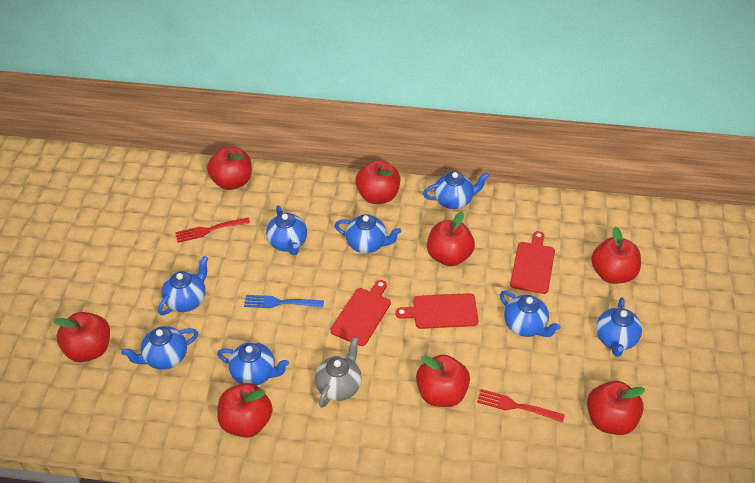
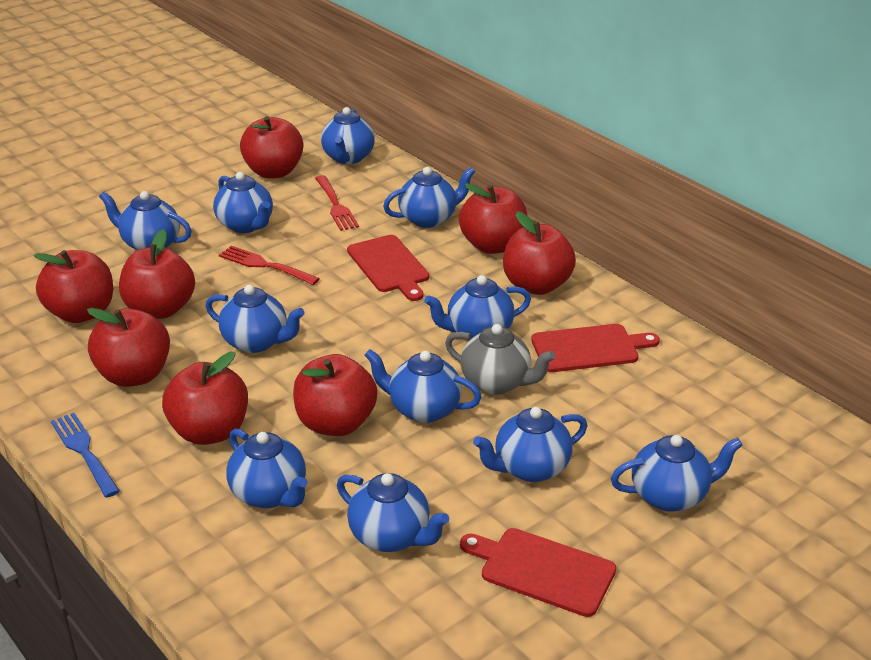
blue teapot: [121,326,198,370] [158,256,208,315] [217,342,289,385] [266,206,307,255] [335,214,401,253] [423,172,489,209] [500,291,560,337] [596,297,642,357] = 8 -> [99,191,192,250] [206,285,304,353] [213,172,273,233] [226,428,308,508] [321,107,375,164] [337,473,449,552] [365,349,481,423] [383,167,475,228] [424,275,531,340] [473,407,587,482] [611,435,743,512] = 11

